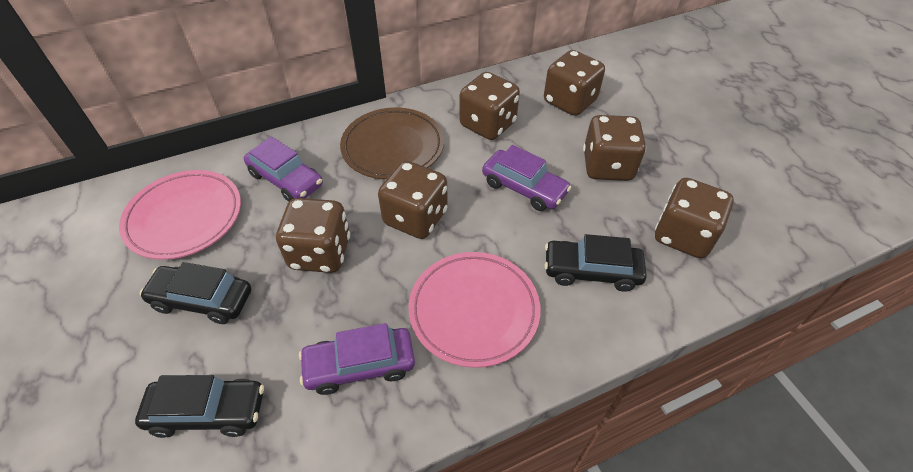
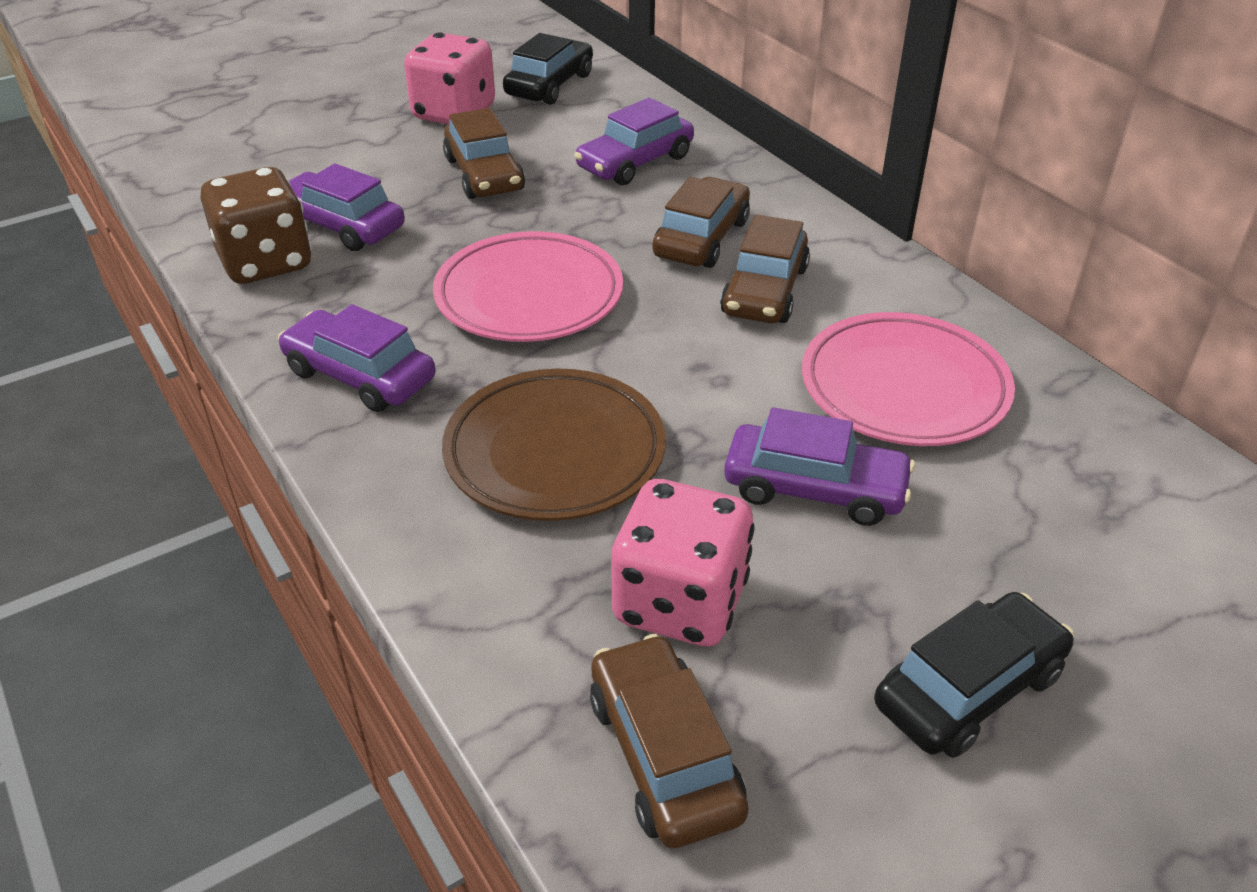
black car: [135,375,264,438] [139,262,251,324] [544,234,647,292] = 3 -> [503,33,593,105] [874,592,1074,758] = 2
brown car: none = 0 -> [443,108,525,199] [590,634,749,849] [652,177,750,268] [720,215,810,323] = 4
brown dice: [276,198,350,273] [378,161,448,239] [459,72,520,140] [544,50,605,116] [583,115,646,181] [655,178,734,258] = 6 -> [201,167,312,284] = 1
pink dice: none = 0 -> [404,32,495,124] [611,479,755,647] = 2
purple car: [244,137,323,202] [299,323,415,395] [482,145,571,211] = 3 -> [278,304,435,412] [289,163,405,251] [574,98,694,185] [724,407,915,526] = 4

